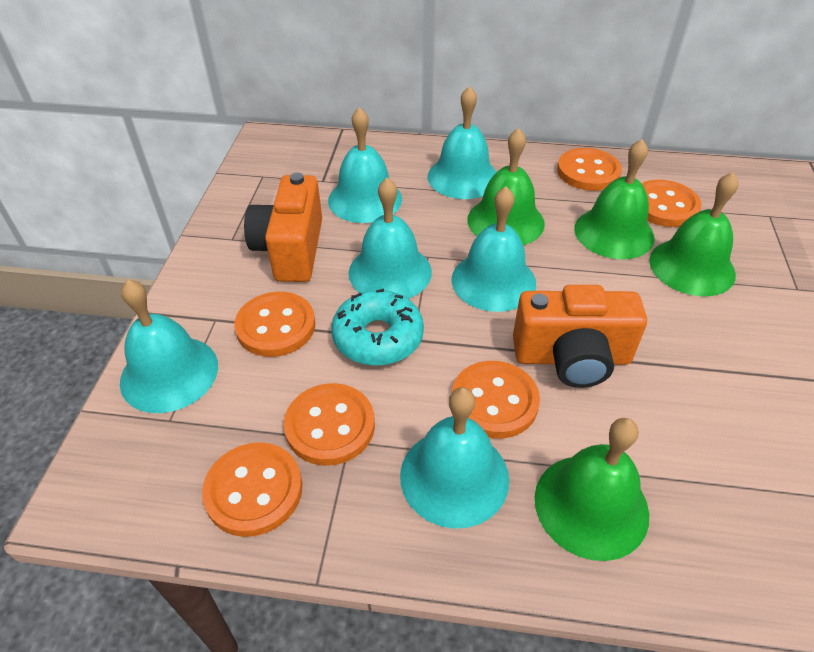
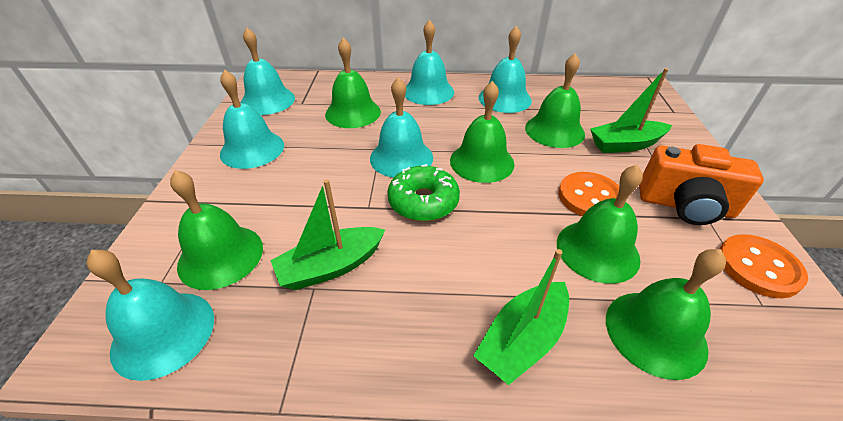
green bell: [467,128,545,245] [535,418,649,561] [574,139,655,259] [649,172,739,296] = 4 -> [170,170,263,290] [325,38,381,128] [450,81,515,183] [525,53,585,148] [557,164,643,284] [606,249,726,380] = 6
green boat: none = 0 -> [270,179,385,290] [473,249,569,385] [590,68,672,153] = 3
green donut: none = 0 -> [387,164,460,221] = 1
orange button: [202,442,302,537] [234,292,315,357] [284,383,375,466] [452,361,540,439] [557,148,622,191] [641,180,701,227] = 6 -> [559,172,619,216] [719,234,808,298] = 2
orange camera: [244,173,322,282] [513,285,647,388] = 2 -> [639,144,764,225] = 1
turquoise donut: [331,289,424,366] = 1 -> none = 0

